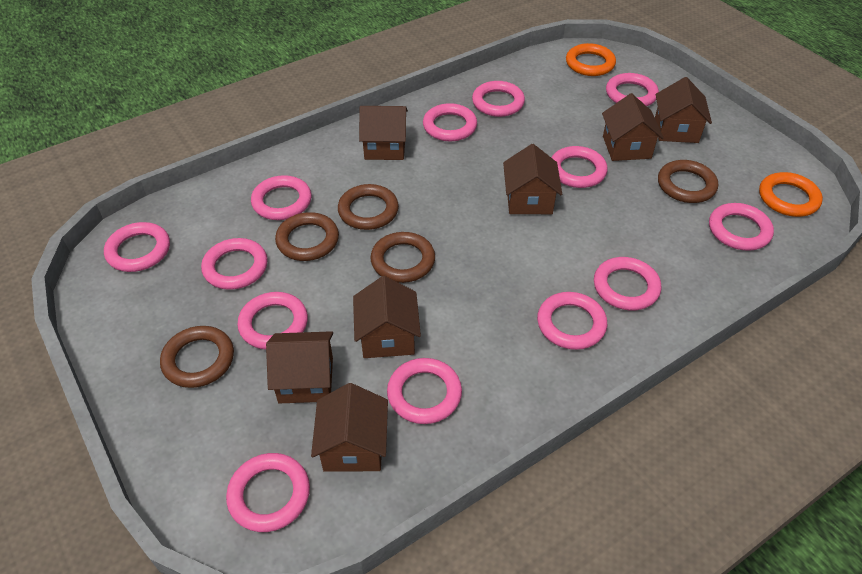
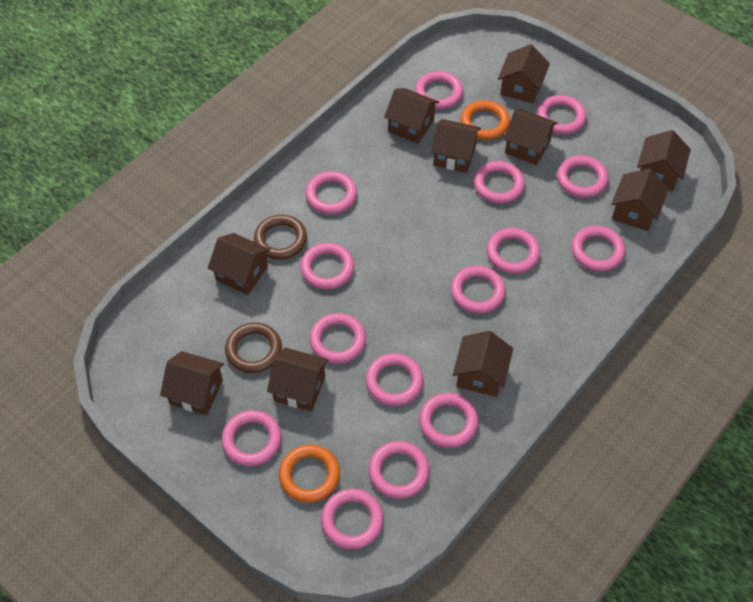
brown house: [266,331,333,403] [311,383,388,472] [353,276,421,358] [359,106,408,160] [503,144,562,214] [602,93,664,161] [655,77,712,143] = 7 -> [160,351,224,415] [208,233,270,295] [267,348,328,411] [384,88,439,143] [431,119,481,173] [453,331,513,397] [498,44,550,104] [503,109,558,165] [611,168,669,231] [637,130,691,192] = 10
brown ring: [160,326,234,388] [275,212,339,261] [338,184,399,230] [370,232,435,283] [658,160,718,203] = 5 -> [225,322,282,373] [254,215,307,260] = 2
pink ring: [104,222,170,272] [201,238,268,290] [226,453,310,532] [237,292,308,349] [251,175,311,220] [387,358,462,424] [423,103,477,142] [472,81,525,117] [537,292,607,350] [551,146,608,188] [594,257,661,310] [606,73,659,106] [709,203,774,251] = 13 -> [221,410,281,466] [300,243,354,289] [306,171,357,214] [309,313,366,364] [321,489,383,549] [366,353,423,406] [369,441,430,499] [415,71,463,109] [419,393,478,448] [451,266,506,313] [474,161,525,204] [487,228,540,274] [537,95,586,134] [557,155,608,198] [571,226,625,271] = 15

